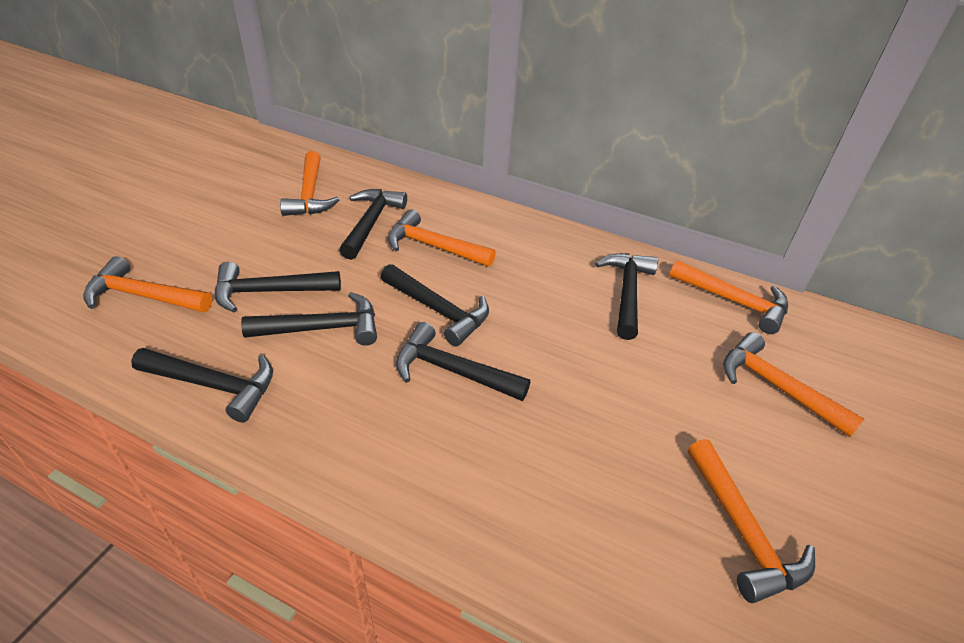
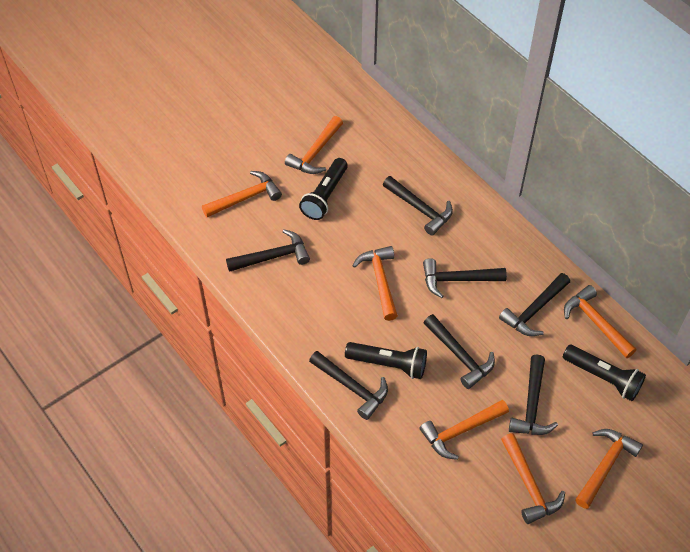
black flashlight: none = 0 -> [299,158,348,220] [345,342,427,379] [563,345,646,401] = 3
orange hammer: [83,256,212,312] [280,151,339,216] [388,209,496,267] [669,260,788,334] [688,439,815,603] [723,332,864,437] = 6 -> [202,171,282,217] [285,116,343,174] [352,246,398,321] [420,400,509,460] [501,433,565,524] [564,285,636,358] [575,429,643,509] = 7

